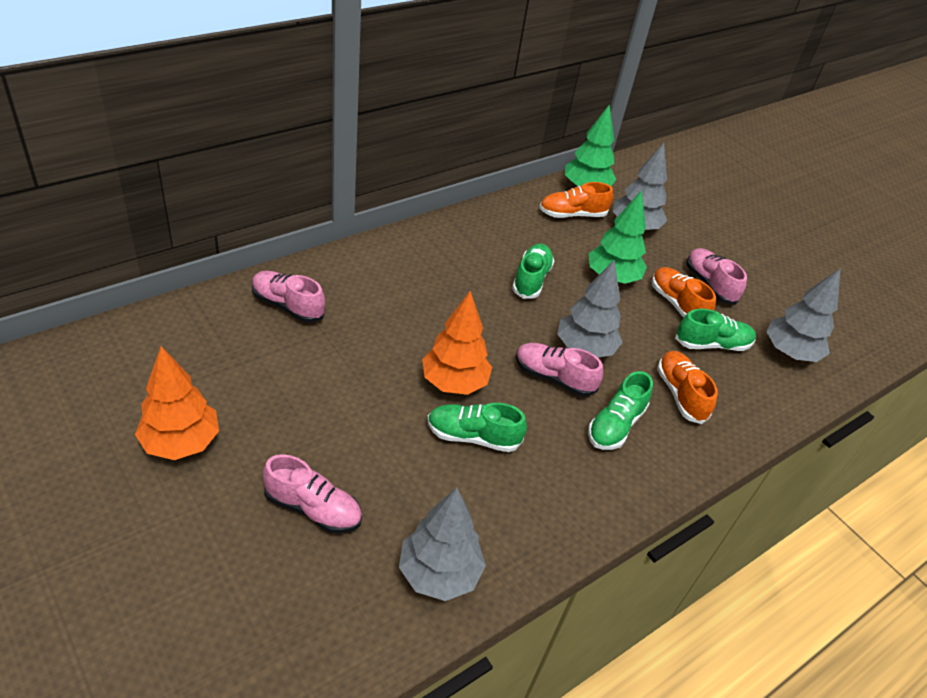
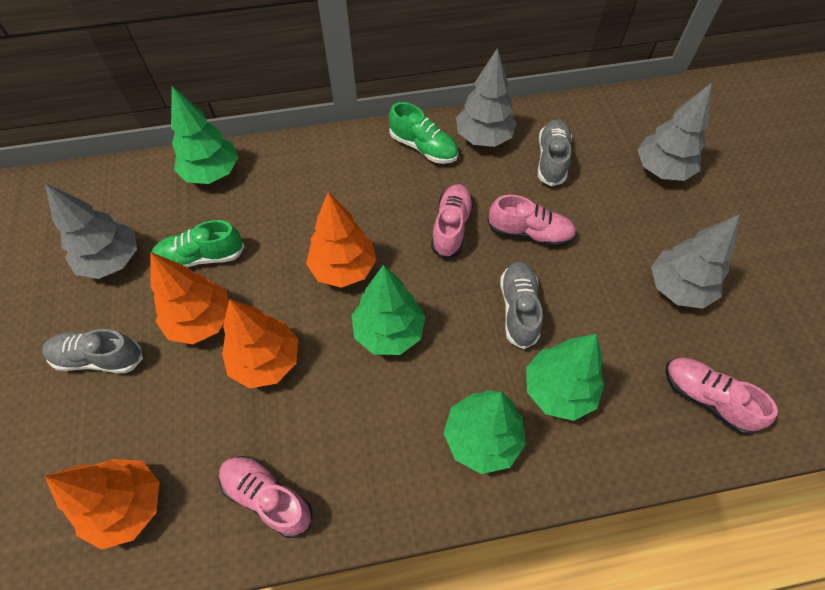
green shoe: [427,403,527,452] [512,243,554,299] [588,371,653,450] [675,309,756,351] = 4 -> [152,220,244,267] [389,102,458,164] = 2
green tree: [565,104,616,186] [588,190,647,284] = 2 -> [171,86,238,184] [352,265,426,355] [443,390,526,474] [526,334,604,421] = 4
grey shoe: none = 0 -> [42,329,143,373] [500,262,543,349] [538,119,572,186] = 3
orange shoe: [539,182,613,218] [652,267,716,318] [657,351,718,424] = 3 -> none = 0
orange tree: [135,346,219,460] [422,291,492,395] = 2 -> [45,459,159,550] [150,252,229,344] [222,299,298,389] [306,192,376,288] = 4

